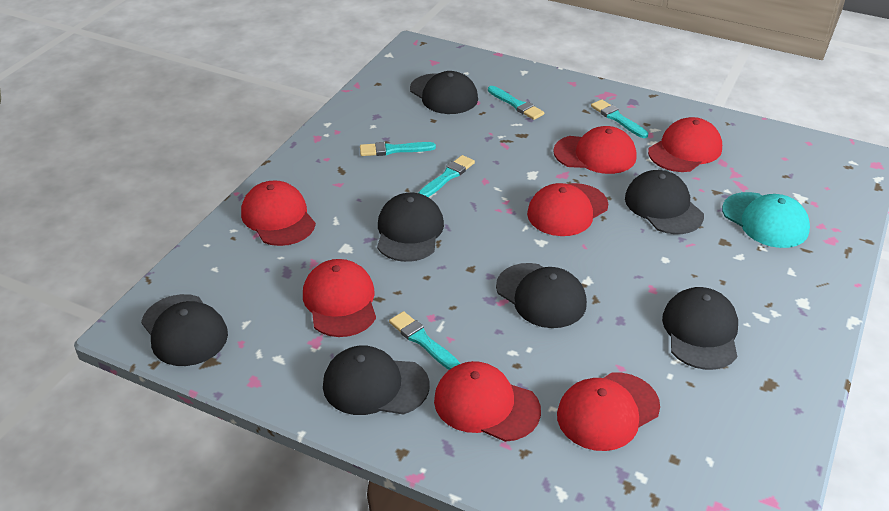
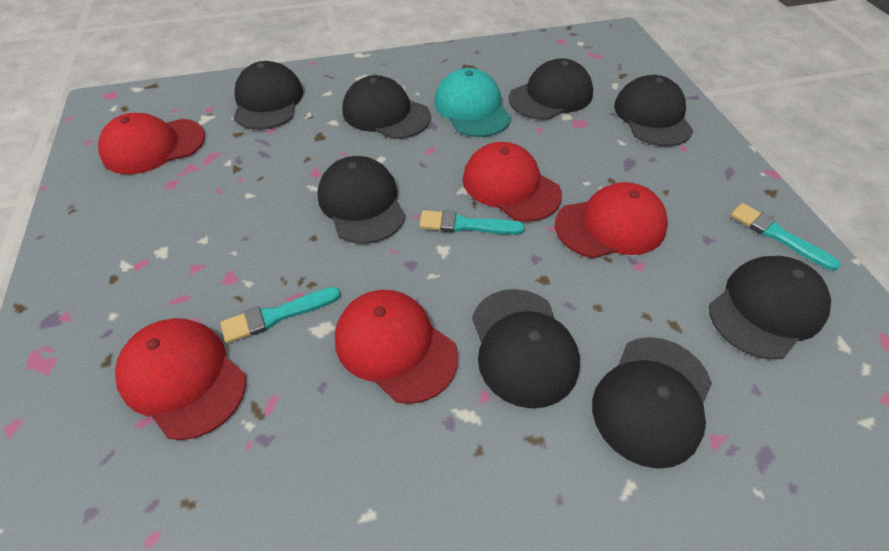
black cap: [141,294,228,366] [323,345,430,415] [377,193,444,262] [410,71,478,114] [496,263,587,328] [625,170,704,234] [662,287,738,370] = 7 -> [234,61,303,130] [317,156,406,244] [343,75,431,139] [472,289,580,408] [509,58,593,120] [592,337,712,469] [614,75,693,146] [709,256,831,360] = 8
red cap: [241,180,316,246] [303,259,376,337] [434,361,541,442] [527,183,608,236] [553,126,636,174] [557,373,660,451] [648,117,722,172] = 7 -> [98,113,205,174] [115,318,246,440] [335,290,458,404] [463,142,562,222] [555,182,668,258] = 5
turquoise brush: [360,142,436,156] [389,311,460,370] [419,155,475,197] [488,86,544,120] [591,99,648,138] = 5 -> [220,287,341,343] [419,210,525,235] [730,203,841,271] = 3

